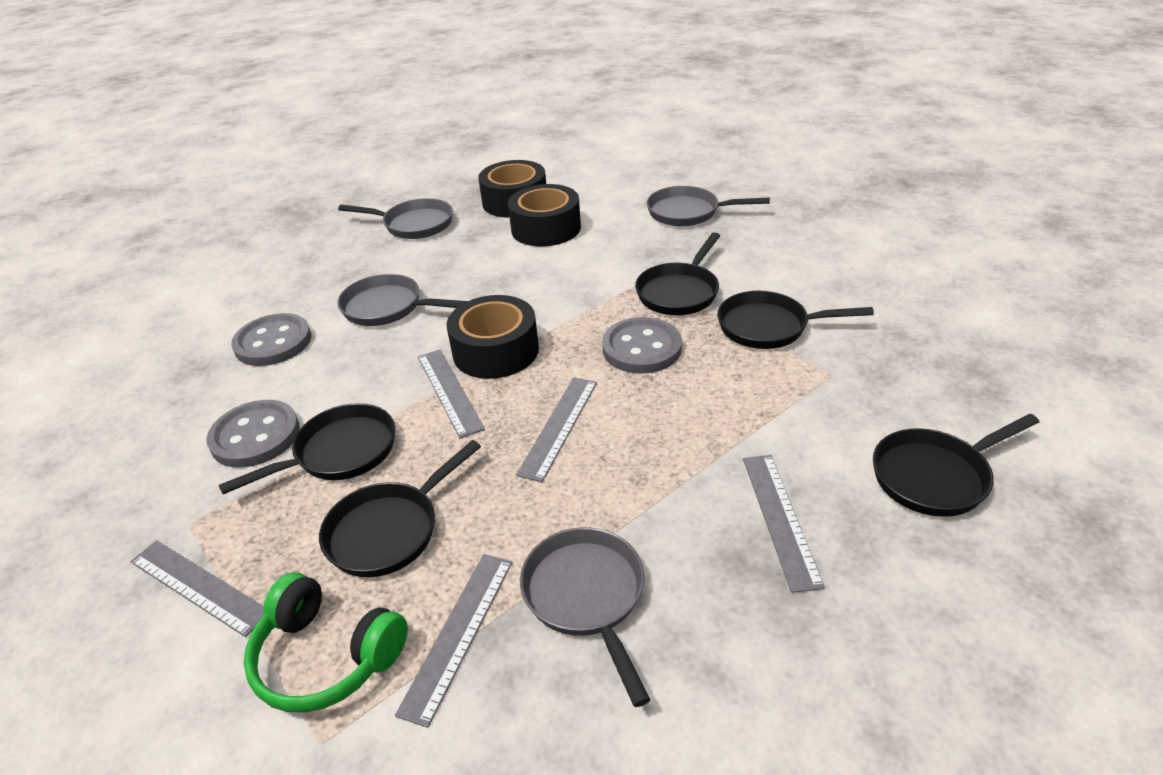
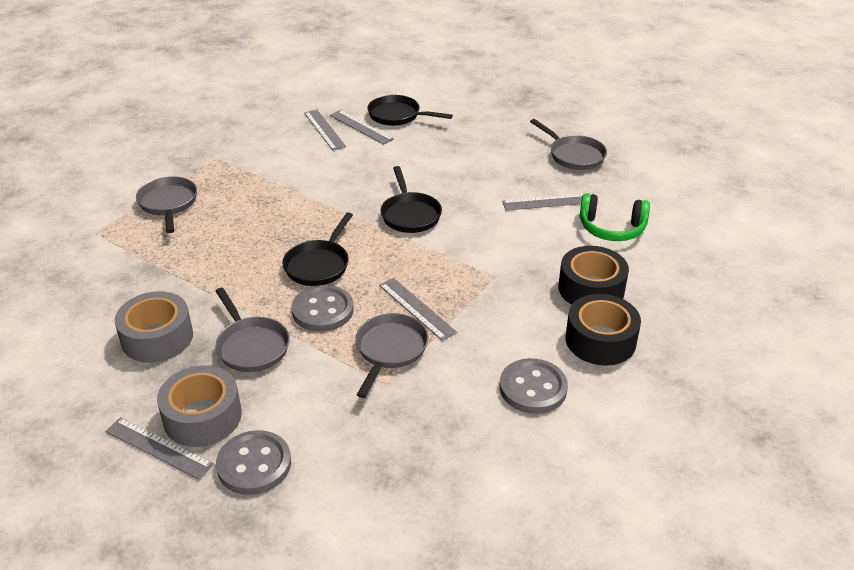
black pan: [219,403,395,494] [319,440,481,577] [635,232,720,315] [717,291,874,349] [873,414,1039,517] = 5 -> [282,212,353,286] [367,95,453,126] [381,166,442,233] = 3
black tape: [447,295,539,379] [478,160,546,218] [508,184,581,246] = 3 -> [558,246,629,305] [565,294,641,366] = 2
grey tape: none = 0 -> [115,291,193,363] [157,365,242,447] = 2

